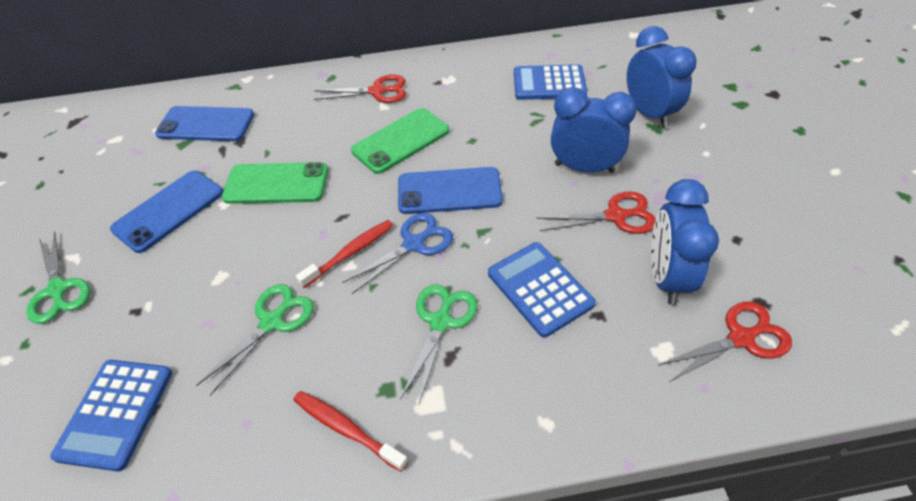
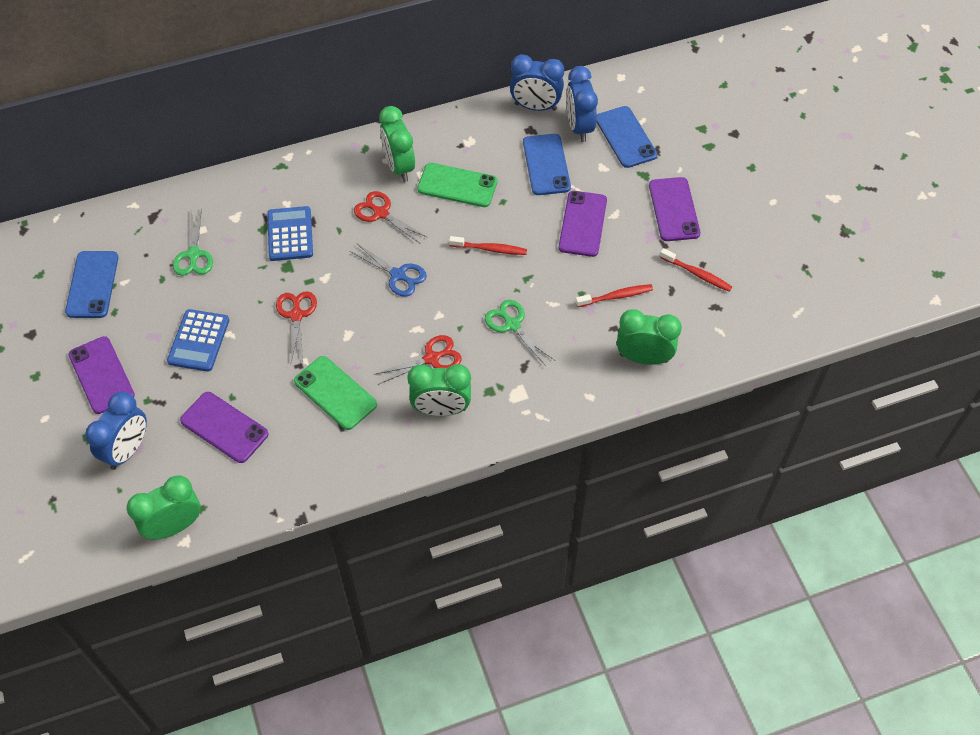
blue calculator: [50,360,172,472] [488,242,596,337] [514,64,587,100] = 3 -> [167,309,229,372] [267,206,313,261] = 2
green clock: none = 0 -> [127,476,201,540] [379,106,415,182] [407,364,471,416] [617,309,682,365] = 4
green scissors: [26,231,90,324] [196,284,314,396] [400,284,478,404] = 3 -> [173,208,213,276] [485,300,554,366] = 2
purple phone: none = 0 -> [68,336,135,414] [180,392,269,463] [559,191,607,257] [649,177,700,241] = 4
red toothbrush: [293,391,408,472] [296,220,393,288] = 2 -> [449,236,527,255] [575,284,653,307] [660,248,732,292] = 3

